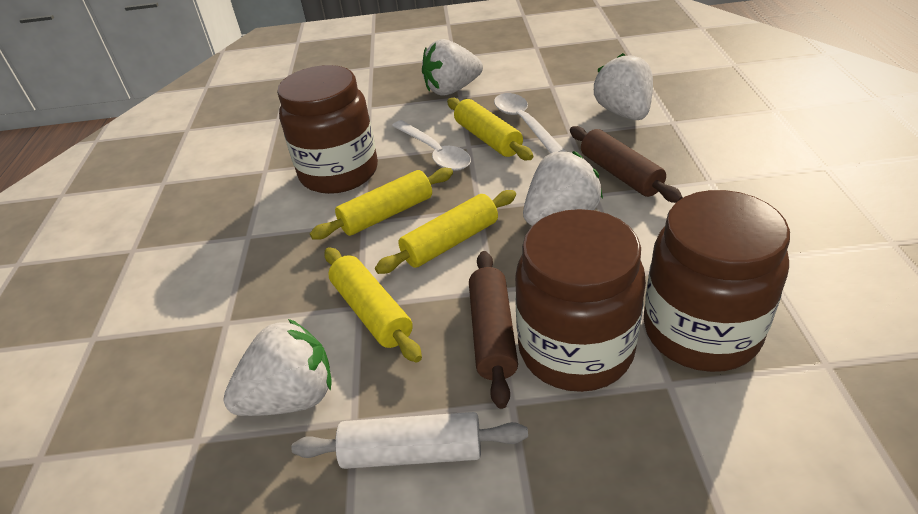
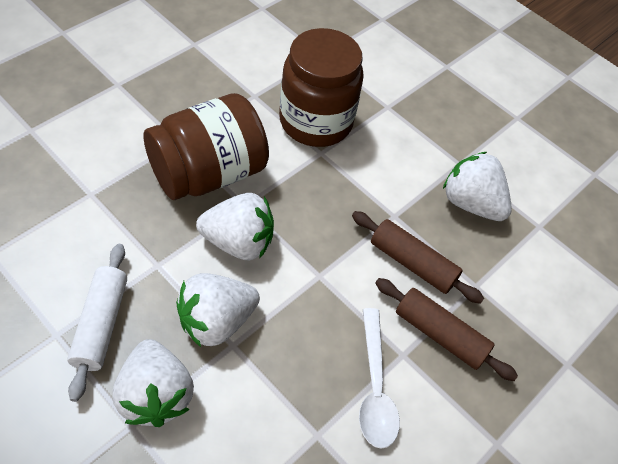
brown jar: [277,65,378,194] [515,209,646,392] [644,190,790,372] = 3 -> [144,93,269,200] [279,28,364,147] = 2
white spoon: [392,120,471,171] [494,93,565,153] = 2 -> [359,308,400,449] = 1
yellow rolling pin: [310,168,453,240] [324,247,422,362] [375,190,516,274] [447,98,533,160] = 4 -> none = 0

